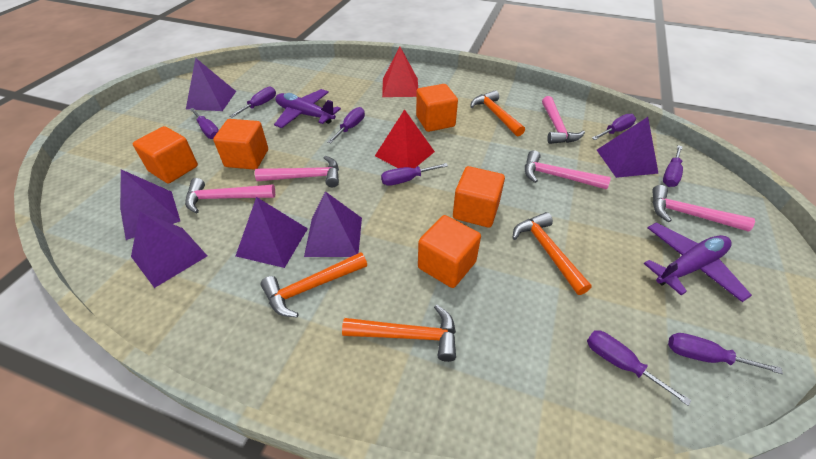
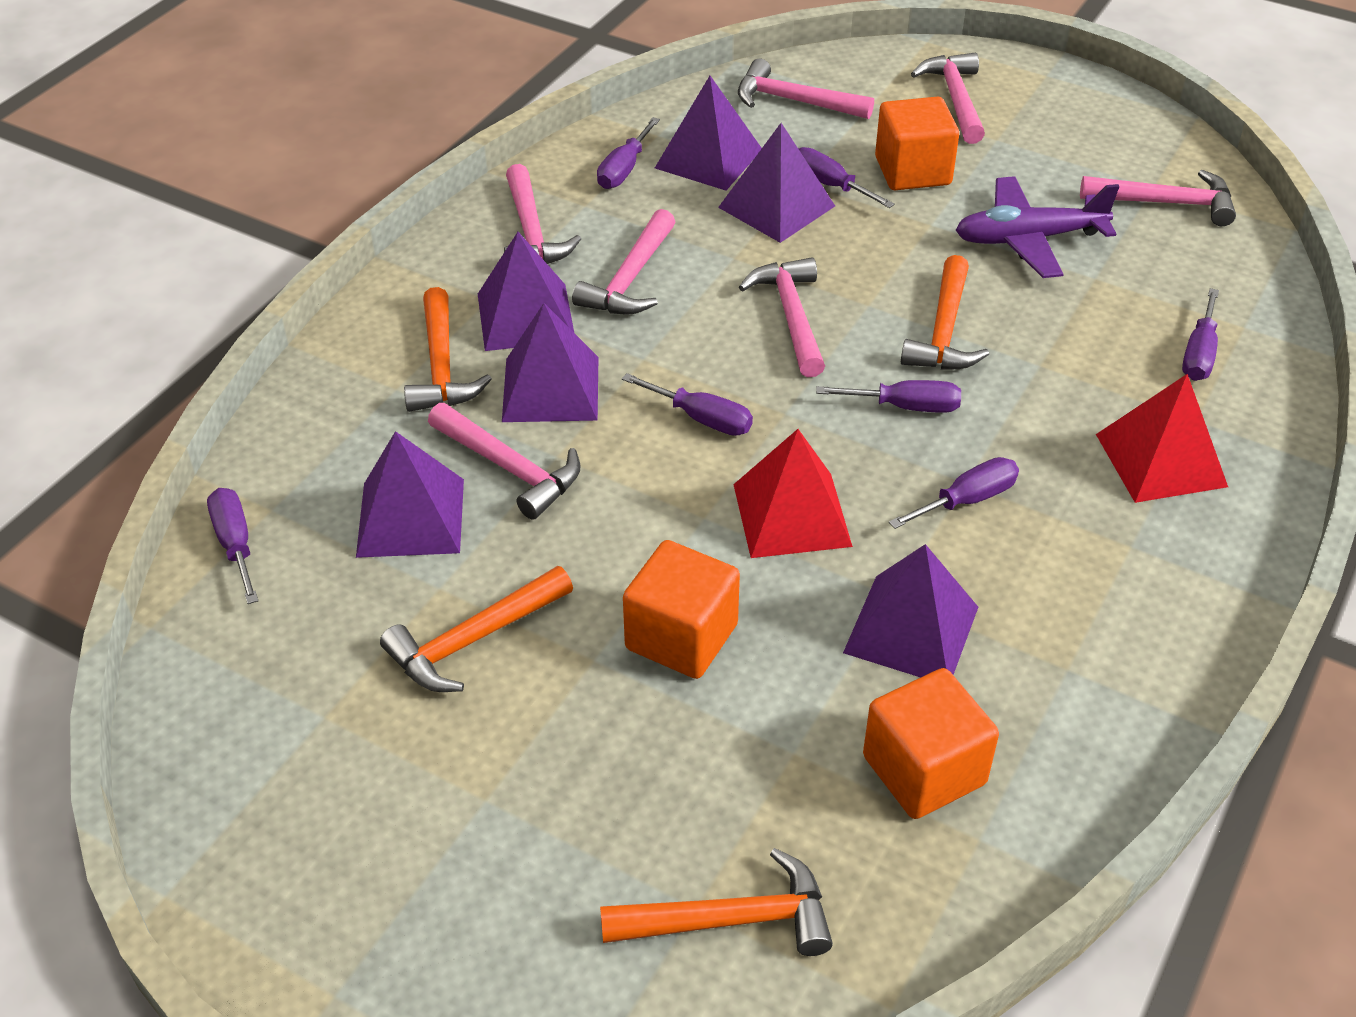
orange cube: [133,126,198,183] [213,119,268,170] [416,84,458,132] [418,215,481,288] [453,166,505,228] = 5 -> [623,540,740,679] [863,668,999,819] [875,97,959,190] = 3
pink hammer: [185,178,275,213] [255,156,339,187] [525,150,611,189] [542,96,585,144] [652,185,755,232] = 5 -> [428,403,581,520] [504,164,581,264] [572,209,675,315] [738,58,874,119] [739,257,825,377] [911,53,985,144] [1080,170,1236,226] = 7
purple plane: [274,89,341,128] [644,222,752,302] = 2 -> [956,176,1120,278] = 1
purple screwdriver: [190,108,219,139] [229,87,276,118] [327,107,365,143] [381,163,448,186] [587,330,692,406] [592,114,636,140] [663,145,683,187] [668,333,783,374] = 8 -> [207,488,258,604] [597,117,660,189] [622,373,753,436] [798,147,895,208] [816,380,961,413] [889,457,1019,529] [1182,288,1219,381] = 7

